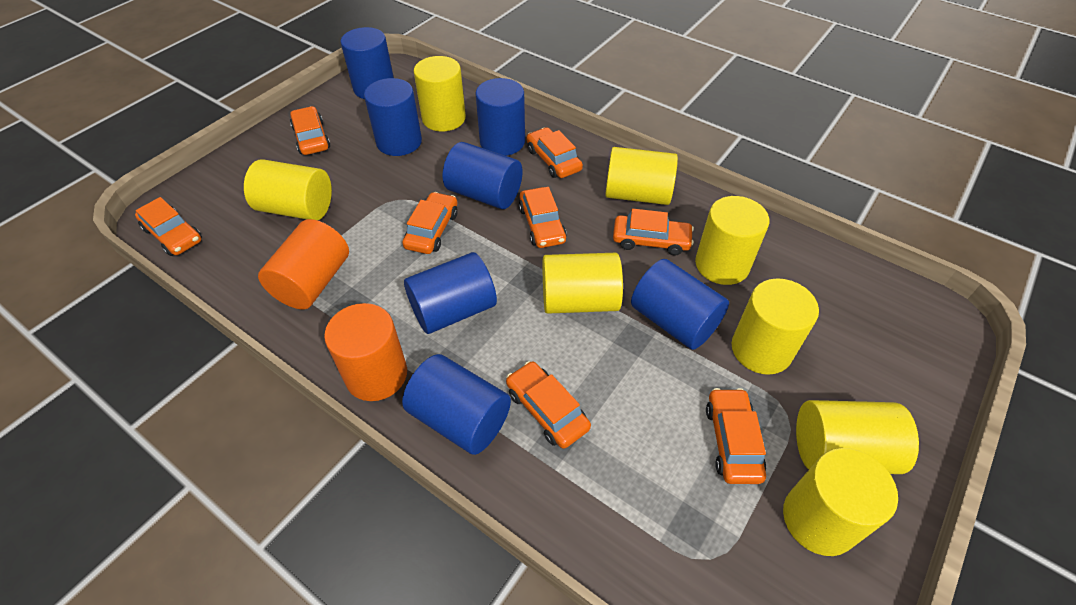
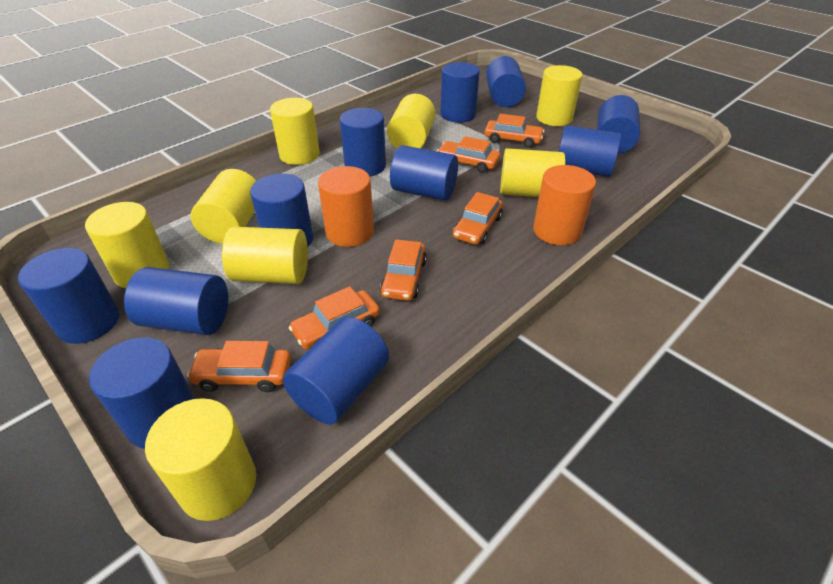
blue cylinder: [341,27,394,99] [364,78,422,156] [402,354,511,455] [404,252,497,334] [443,142,523,209] [475,78,525,156] [631,259,729,350] = 7 -> [18,248,119,344] [89,337,195,449] [124,267,228,335] [250,174,313,247] [283,317,389,424] [340,108,386,176] [390,145,458,201] [440,62,480,123] [486,56,526,107] [559,125,621,177] [597,95,640,154] = 11
orange car: [135,197,202,256] [290,106,330,155] [402,192,458,254] [506,361,591,449] [519,187,567,248] [526,127,583,178] [613,209,694,255] [706,388,766,484] = 8 -> [187,341,291,392] [289,286,380,350] [380,239,427,301] [437,136,500,173] [453,192,503,245] [485,114,544,148] = 6

